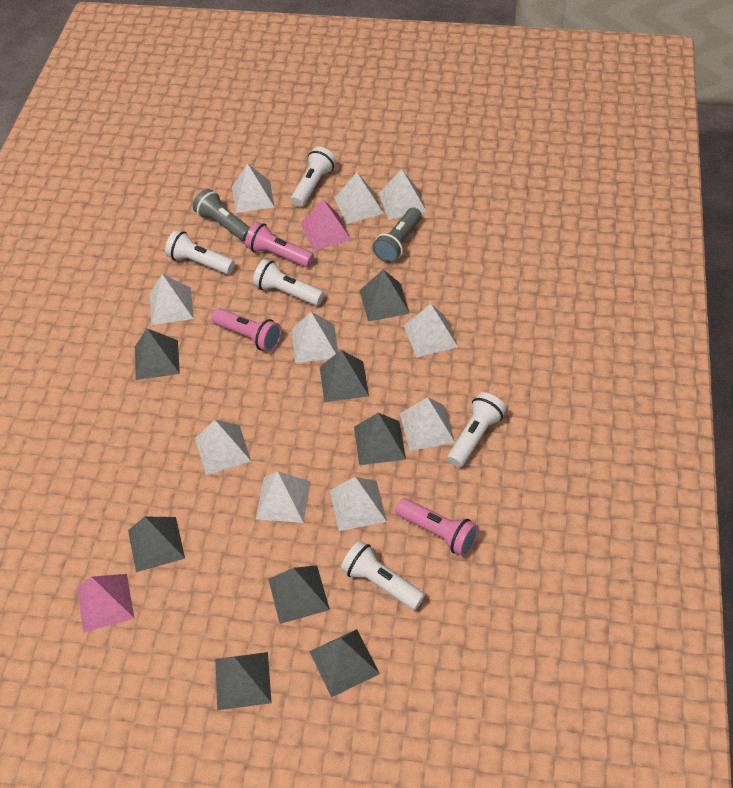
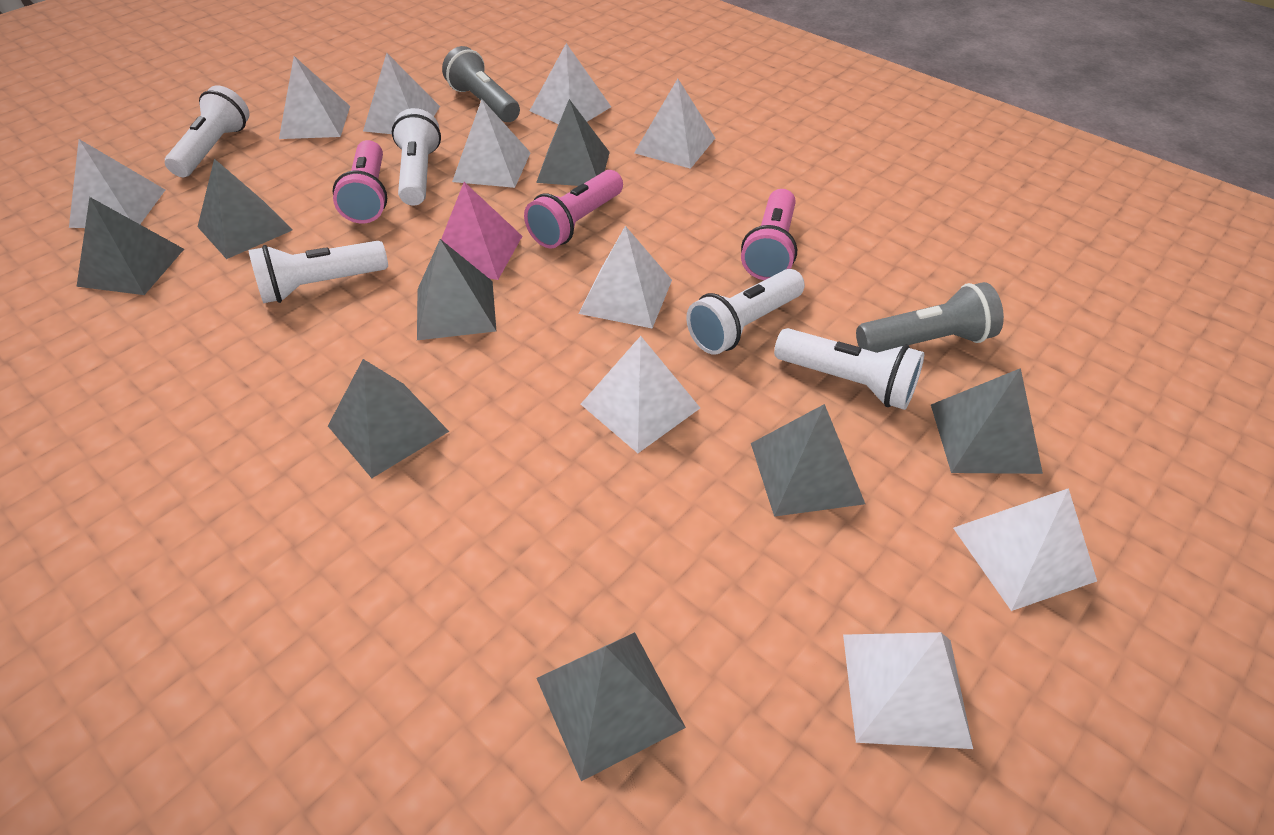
pink pyramid: [77,574,134,633] [301,199,351,251] = 2 -> [441,182,522,280] = 1

